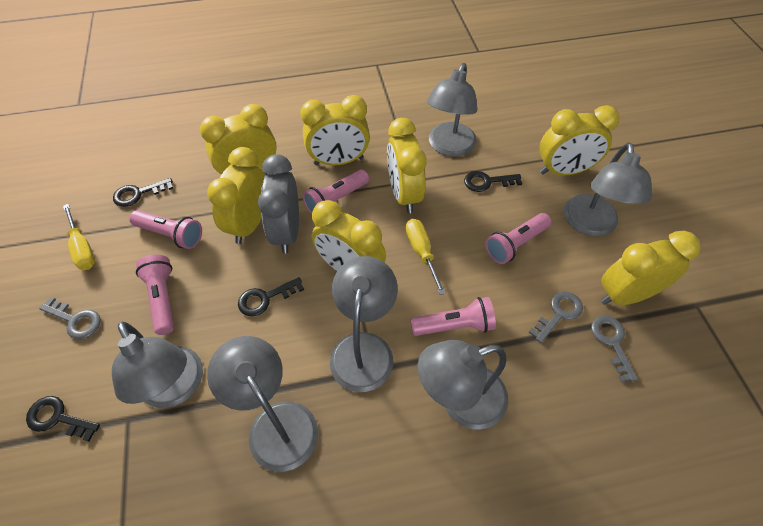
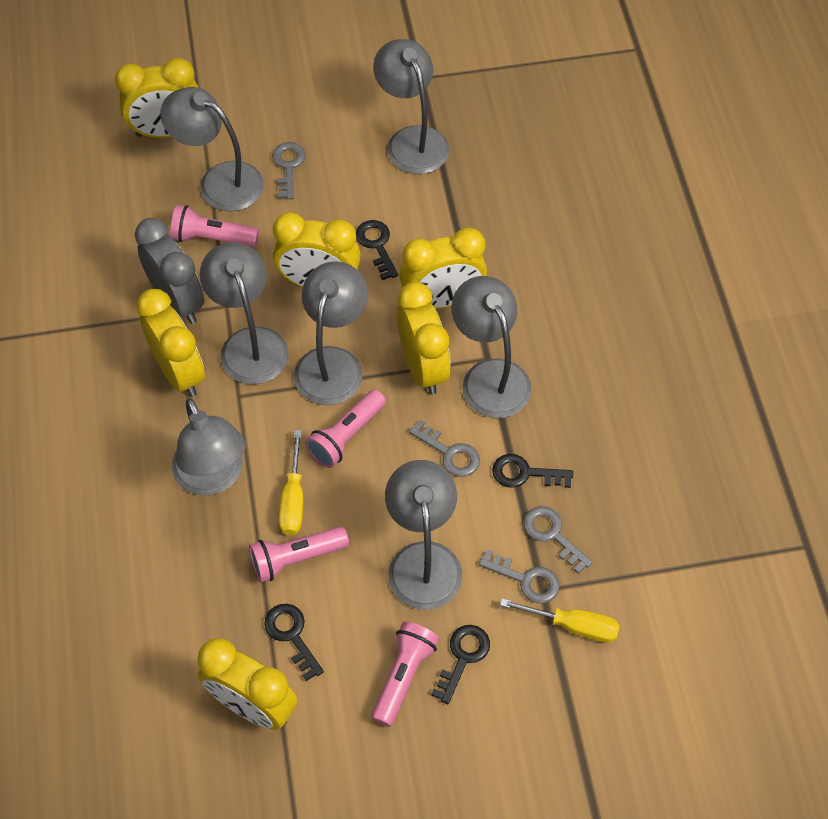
grey key: [39,297,101,339] [529,291,583,343] [591,316,638,382] = 3 -> [272,142,305,199] [409,419,480,477] [479,549,560,603] [523,506,593,574] = 4
grey lamp: [112,322,203,408] [207,336,318,472] [330,256,398,392] [418,340,508,430] [427,63,477,157] [564,142,652,236] = 6 -> [160,87,264,211] [172,398,245,496] [200,242,289,384] [294,261,368,405] [373,39,449,174] [385,460,462,610] [451,276,531,418] = 7
pink flashlight: [129,210,202,249] [136,255,174,335] [303,169,369,215] [410,297,496,336] [485,213,552,264] = 5 -> [170,205,259,247] [249,526,349,583] [305,389,386,468] [371,621,440,727] = 4
yellow clock: [200,104,277,175] [207,147,265,244] [300,95,370,165] [312,200,386,271] [387,118,426,213] [539,105,620,175] [601,231,701,305] = 7 -> [115,58,199,138] [136,289,205,397] [198,638,297,730] [273,212,361,287] [397,282,451,395] [399,228,487,309] = 6

